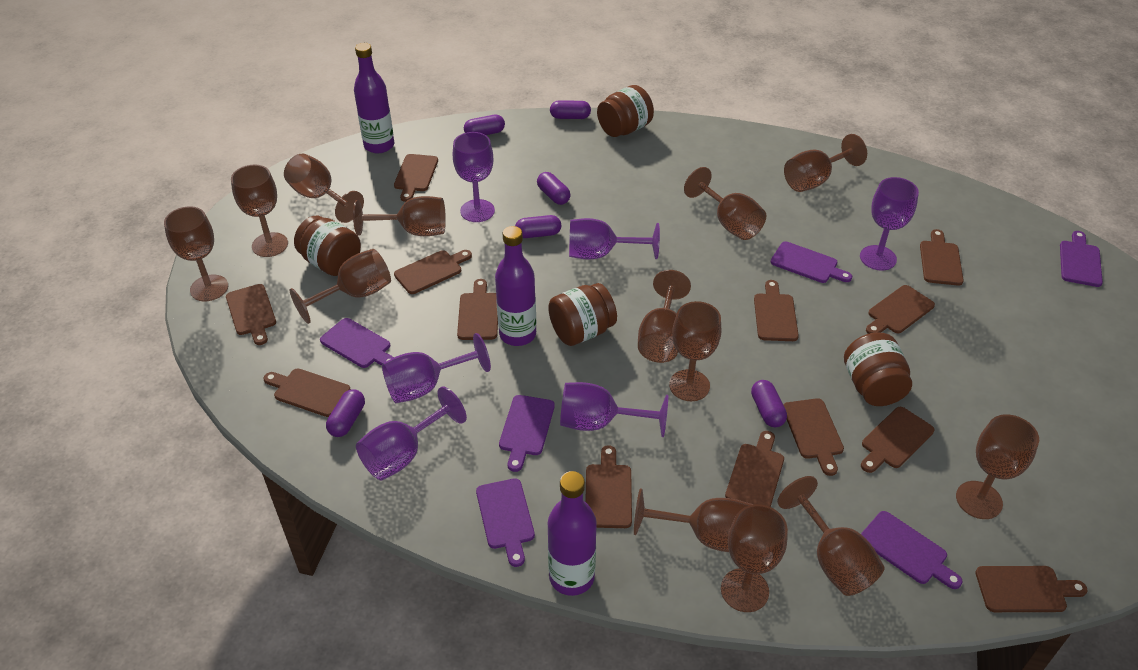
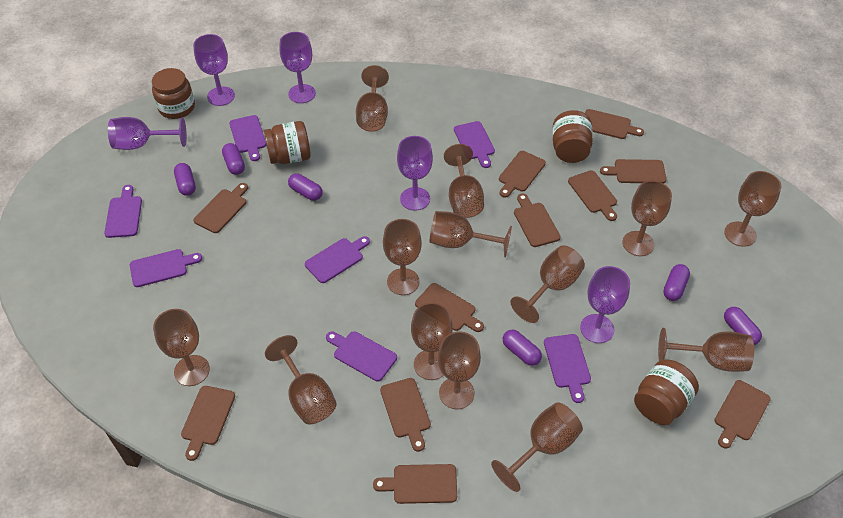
brown cutting board: [226,284,276,345] [263,369,351,417] [394,154,438,202] [394,250,472,294] [457,279,498,340] [585,445,632,528] [725,431,784,507] [754,280,799,341] [783,398,844,476] [861,407,934,473] [866,285,935,334] [920,229,964,286] [975,566,1088,612] = 13 -> [181,386,235,461] [193,183,248,233] [373,464,457,504] [380,378,431,452] [415,283,484,332] [499,151,546,198] [514,193,561,247] [568,170,617,221] [585,109,644,139] [600,159,667,183] [714,380,770,449] = 11
purple bottle: [354,43,394,153] [495,226,536,346] [548,471,597,596] = 3 -> none = 0
purple cutting board: [320,318,394,368] [476,478,535,567] [499,395,555,472] [771,241,852,283] [861,511,962,589] [1060,231,1103,287] = 6 -> [104,185,142,238] [130,249,202,287] [229,115,266,161] [305,236,370,283] [326,331,397,381] [454,121,495,168] [544,334,591,403] = 7
purple goblet: [356,387,467,481] [382,333,491,403] [453,132,495,222] [560,382,668,437] [569,218,660,260] [860,177,919,270] = 6 -> [108,117,187,150] [193,34,235,106] [280,32,316,103] [397,136,433,211] [580,266,630,343] = 5

